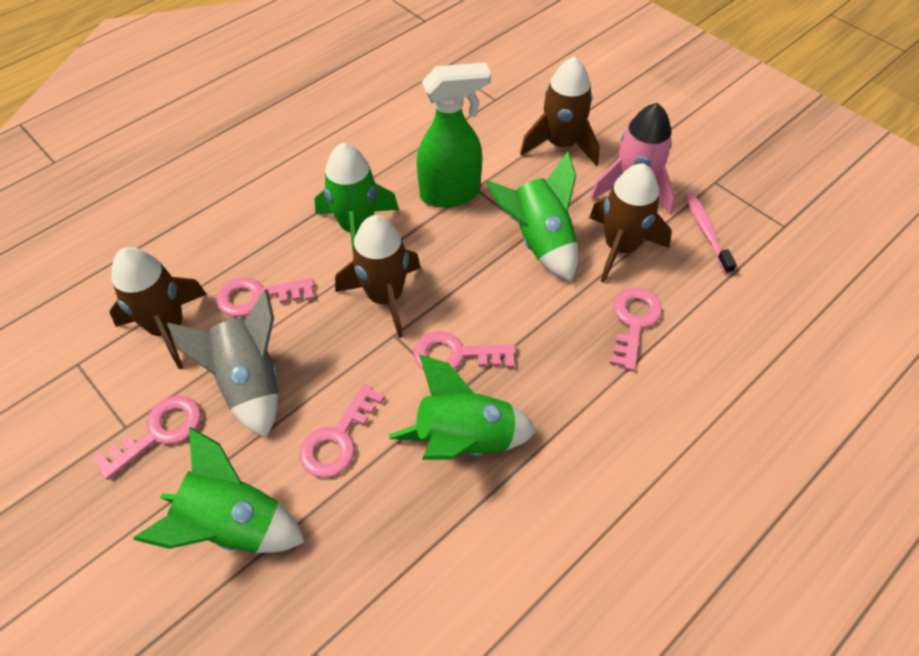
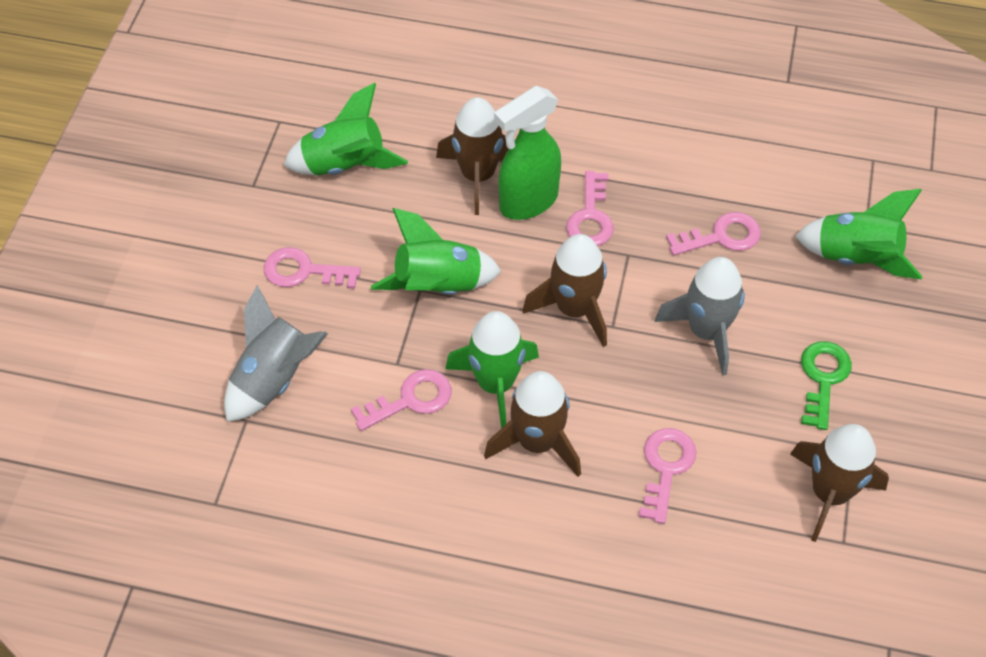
green key: none = 0 -> [801,341,852,430] = 1
grey rocket: [167,289,278,438] = 1 -> [224,285,328,422] [655,257,745,376] = 2
pink rocket: [590,103,676,215] = 1 -> none = 0
pink toothbrush: [685,192,737,274] = 1 -> none = 0

